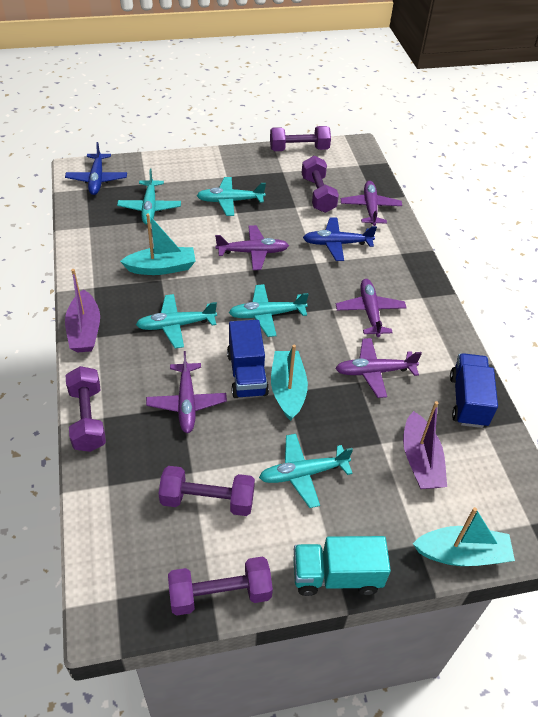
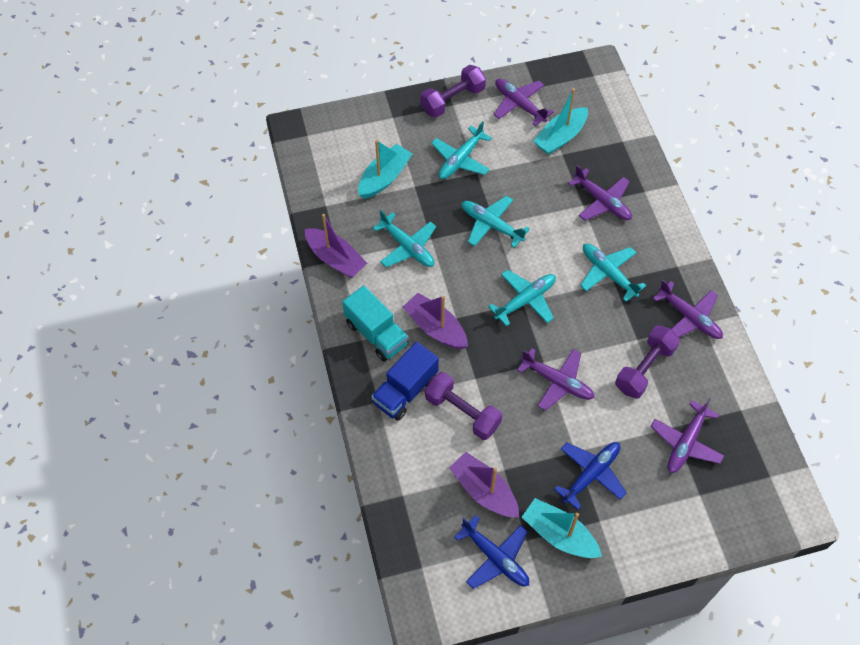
blue truck: [227,320,269,398] [450,353,498,428] = 2 -> [371,342,439,421] = 1
purple boat: [65,269,100,353] [403,401,447,489] = 2 -> [305,214,367,278] [403,293,468,349] [449,452,519,517] = 3
purple dumbbell: [65,366,106,452] [158,466,255,516] [168,556,273,616] [270,126,331,151] [302,156,339,213] = 5 -> [420,65,486,118] [425,372,502,440] [615,325,680,399] = 3

